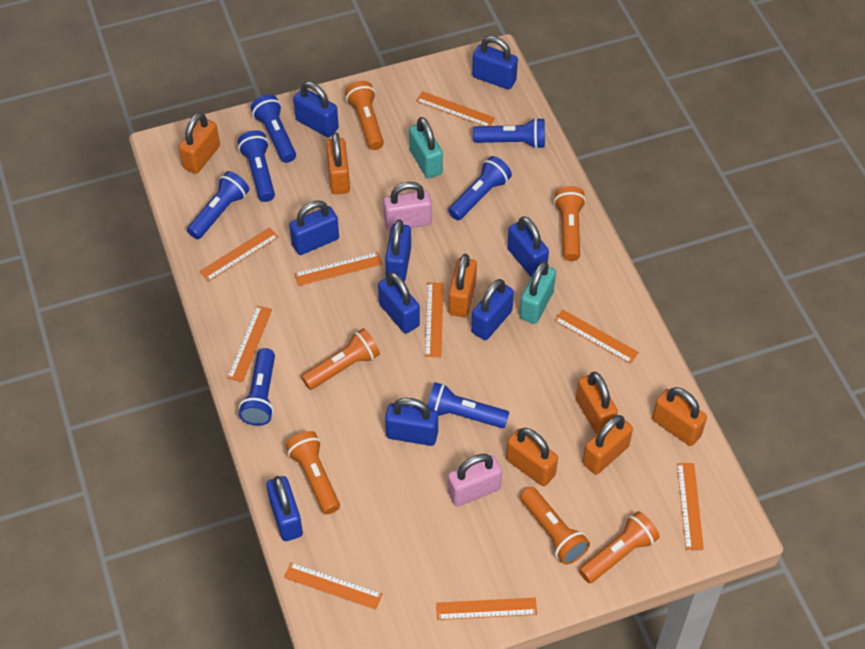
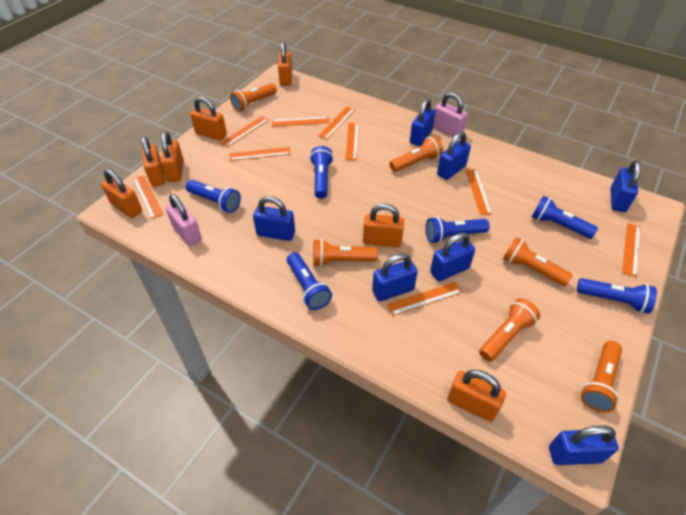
blue flashlight: [187,171,249,239] [238,130,275,202] [239,348,275,426] [251,94,296,163] [427,382,509,428] [448,156,512,220] [473,118,545,149] = 7 -> [186,180,241,213] [287,252,332,310] [310,146,333,199] [426,217,490,243] [532,196,598,239] [577,278,657,314] = 6
blue padlock: [267,476,303,541] [289,201,339,255] [293,82,339,137] [378,272,420,334] [385,219,411,281] [385,398,438,446] [471,279,514,340] [472,36,518,90] [507,216,549,277] = 9 -> [253,196,295,241] [372,253,418,301] [410,98,435,146] [430,232,475,281] [437,132,471,180] [549,426,619,465] [610,160,641,212] = 7
turquoise padlock: [409,117,443,179] [519,261,556,324] = 2 -> none = 0

